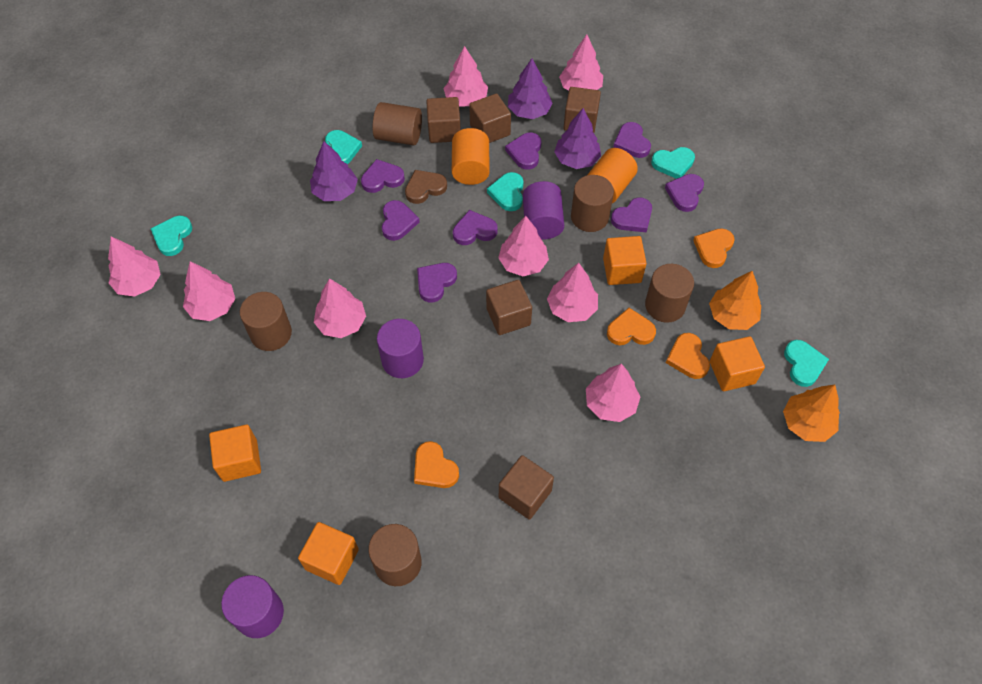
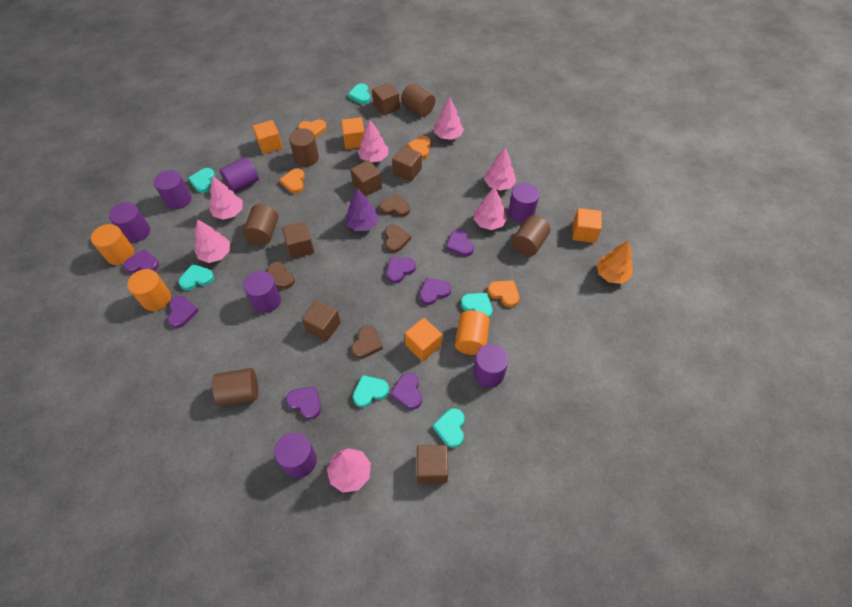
brown cube: [426,97,461,143] [469,93,511,143] [486,280,532,335] [499,455,554,520] [563,87,601,133] = 5 -> [282,221,314,259] [302,300,341,342] [350,160,382,196] [372,82,400,116] [392,146,422,182] [417,445,448,483] = 6
brown heart: [405,170,447,204] = 1 -> [267,262,295,289] [351,325,383,359] [380,194,410,217] [385,225,411,253] = 4
orange cylinder: [452,128,490,185] [588,148,638,203] = 2 -> [91,224,134,265] [127,269,171,311] [455,310,490,355] = 3
orange tree: [709,271,761,330] [783,385,840,442] = 2 -> [596,241,633,284] = 1
pink tree: [108,236,161,297] [183,261,235,321] [314,278,366,338] [443,46,488,107] [498,216,549,276] [547,263,598,322] [559,35,603,91] [586,364,640,422] = 8 -> [195,219,230,263] [209,176,243,220] [327,448,371,493] [358,120,388,162] [434,98,464,140] [474,187,507,230] [484,148,516,191] = 7
purple cylinder: [221,575,284,638] [377,319,424,378] [523,181,564,240] = 3 -> [109,202,150,243] [154,170,191,210] [219,157,259,193] [243,271,281,313] [274,432,317,478] [473,344,509,388] [508,183,539,223] = 7
purple heart: [361,159,405,193] [382,200,420,241] [417,263,457,303] [453,210,498,245] [505,132,542,170] [611,198,652,232] [613,122,651,158] [665,174,704,212] = 8 -> [124,249,159,274] [168,296,199,328] [286,387,321,419] [386,258,416,283] [390,373,422,409] [420,278,451,305] [446,229,474,257] = 7
purple tree: [310,141,358,201] [508,58,553,119] [554,108,601,169] = 3 -> [345,188,379,231] = 1
turquoise heart: [151,216,192,256] [325,130,362,164] [487,172,524,211] [651,147,695,179] [784,340,829,387] = 5 -> [179,264,214,291] [188,168,215,193] [348,83,370,104] [353,375,389,407] [432,408,465,448] [461,293,492,318] = 6

